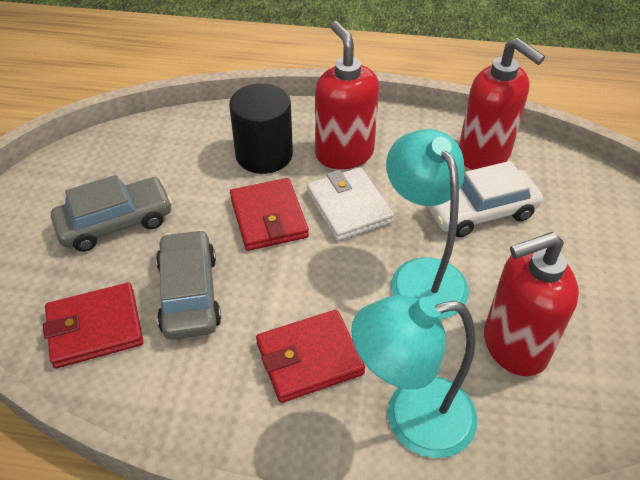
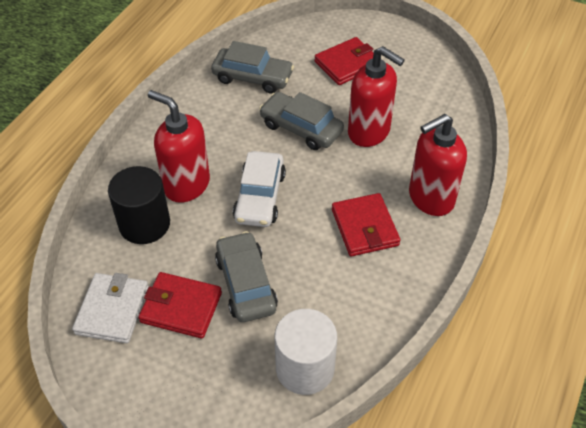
grey car: [51,175,172,252] [156,229,221,340] = 2 -> [211,41,294,94] [215,231,278,322] [259,92,344,150] = 3
turquoise lamp: [351,295,477,458] [386,129,469,319] = 2 -> none = 0
white cylinder: none = 0 -> [275,309,337,395] = 1

